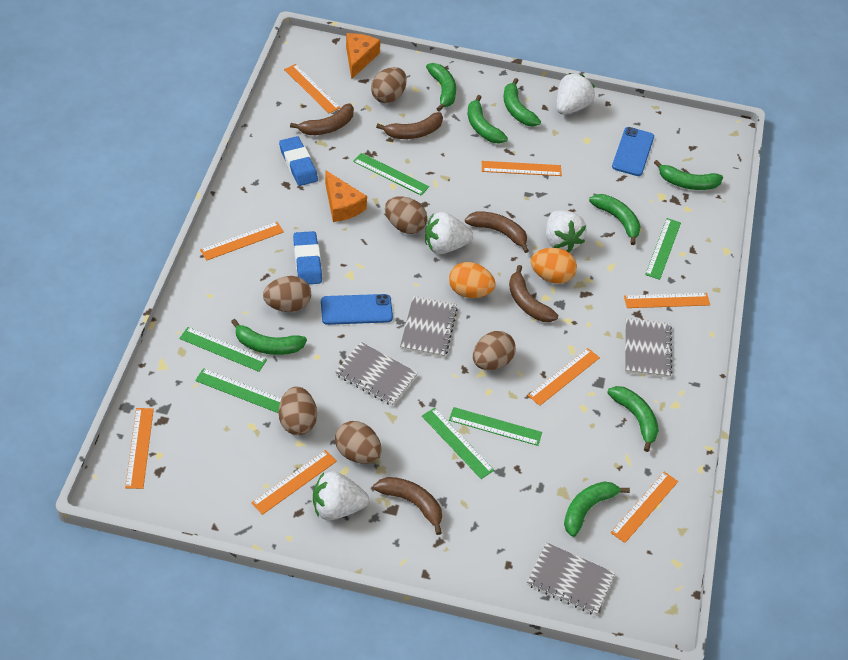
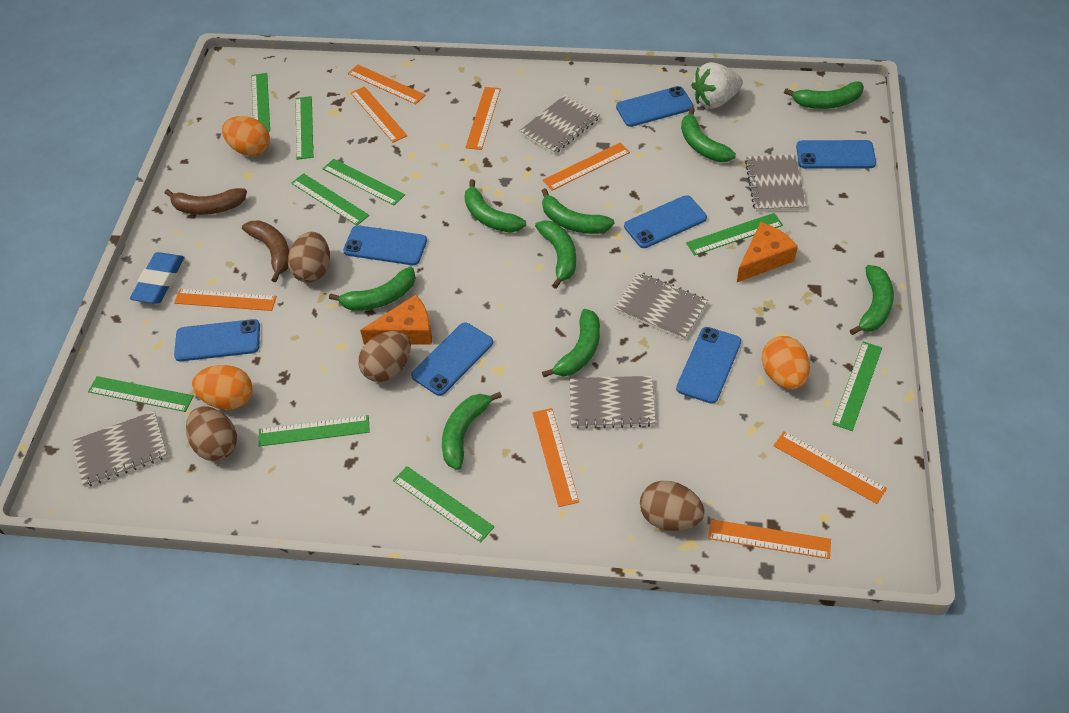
blue eraser: [279,136,318,186] [293,231,322,284] = 2 -> [130,252,184,303] = 1
blue phone: [321,294,393,325] [612,127,654,176] = 2 -> [174,319,260,361] [343,225,427,265] [411,323,493,396] [616,86,694,127] [624,195,707,248] [676,327,741,404] [796,140,876,169] = 7
brown banana: [290,103,354,135] [373,477,442,535] [376,112,443,139] [465,211,529,253] [509,265,558,322] = 5 -> [165,188,247,215] [242,220,289,282] = 2
brown egg: [263,276,311,312] [279,387,317,435] [335,421,382,464] [371,67,407,103] [385,196,427,234] [473,331,516,370] = 6 -> [186,406,237,461] [288,232,330,283] [358,331,411,382] [640,481,705,531] = 4
green banana: [231,319,307,355] [426,63,456,112] [468,95,508,144] [503,78,541,127] [564,481,630,537] [589,194,641,245] [607,386,659,452] [654,160,723,190] = 8 -> [329,267,416,311] [442,392,502,470] [464,179,526,233] [535,220,576,289] [542,188,614,234] [542,309,600,377] [681,107,736,162] [784,82,864,109] [850,265,894,335] = 9
green ruler: [179,327,267,372] [195,368,282,413] [353,153,429,196] [422,408,494,479] [449,407,542,446] [645,218,681,280] = 6 -> [88,376,194,412] [251,73,270,132] [258,415,370,446] [291,173,369,225] [295,96,313,160] [323,159,405,206] [393,466,494,542] [686,213,783,256] [832,341,882,431] = 9
grey notebook: [335,342,418,406] [400,296,458,357] [527,542,615,615] [625,318,672,378] = 4 -> [72,411,168,487] [519,95,600,154] [570,376,656,429] [614,272,708,340] [745,155,806,212] = 5
orange egg: [449,262,496,298] [531,248,577,284] = 2 -> [192,365,253,410] [222,116,270,156] [762,336,810,389] = 3
white strawberry: [313,471,369,520] [425,212,473,254] [546,211,587,252] [557,73,595,115] = 4 -> [691,62,743,109] = 1

